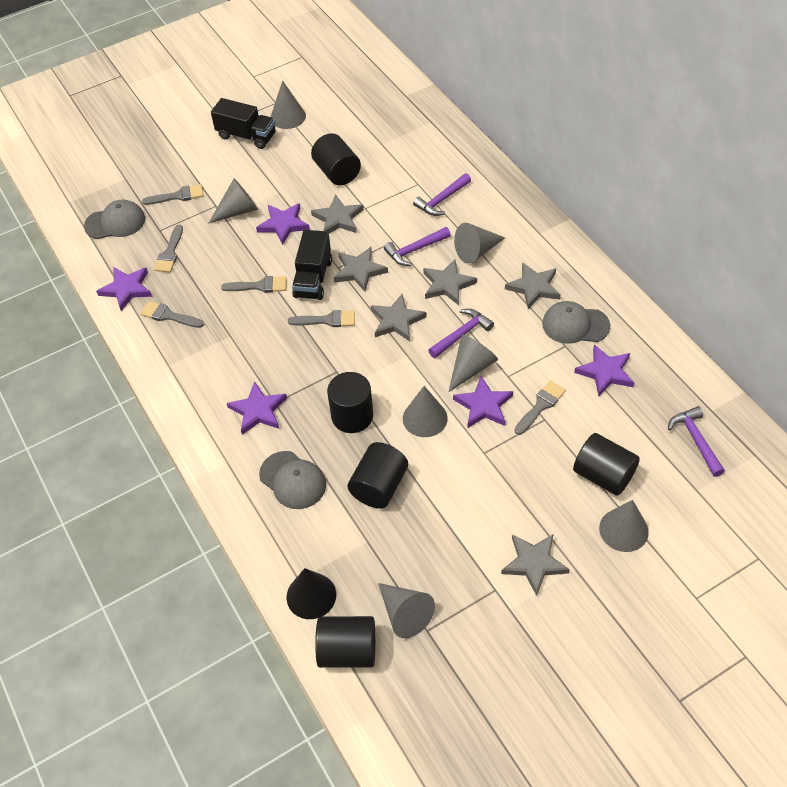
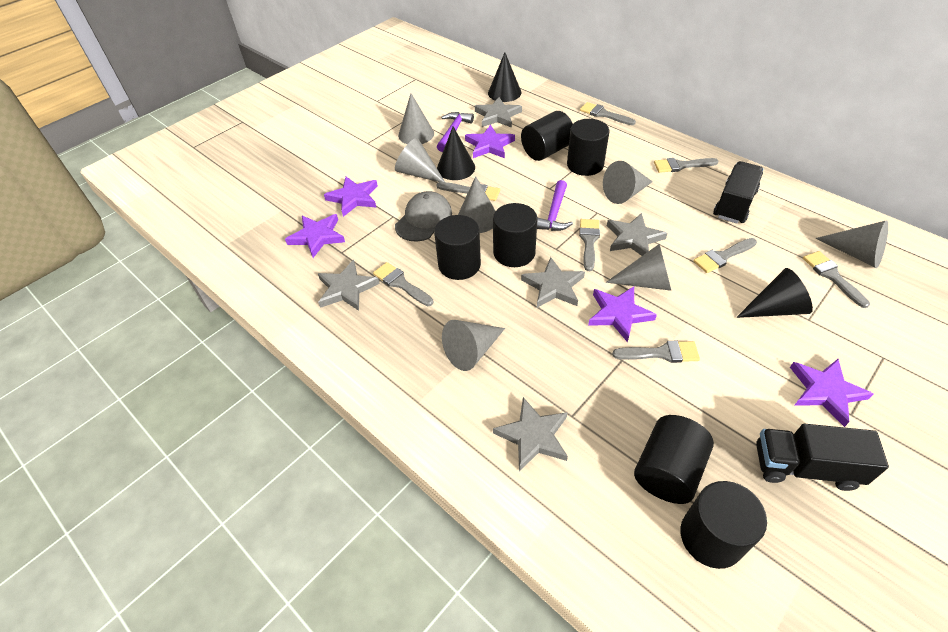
black cone: [286,568,336,619] = 1 -> [437,126,475,180] [488,52,522,102] [736,268,813,318] = 3
black cylinder: [311,133,361,185] [315,616,375,668] [327,372,373,433] [348,442,408,508] [573,433,640,496] = 5 -> [434,215,481,280] [493,203,538,267] [521,111,573,161] [567,119,610,176] [634,415,714,504] [680,481,767,569] = 6
grey brush: [140,301,204,328] [142,184,204,205] [154,225,183,272] [221,276,287,293] [288,310,355,327] [514,381,566,435] = 6 -> [373,262,433,306] [436,182,500,201] [579,219,600,271] [580,102,636,125] [612,341,700,363] [654,158,719,173] [693,238,757,273] [803,251,870,308] = 8
grey cap: [84,199,145,239] [259,451,326,509] [542,301,610,344] = 3 -> [395,191,452,241] = 1
grey star: [311,195,364,234] [334,247,388,292] [371,294,427,341] [423,259,477,305] [501,534,570,596] [505,262,561,309] = 6 -> [318,260,380,311] [475,97,522,128] [493,397,568,471] [521,257,585,308] [607,213,667,256] = 5
purple hammer: [384,227,451,266] [413,173,471,216] [428,309,494,358] [668,406,725,477] = 4 -> [437,112,474,152] [537,180,573,231] = 2

